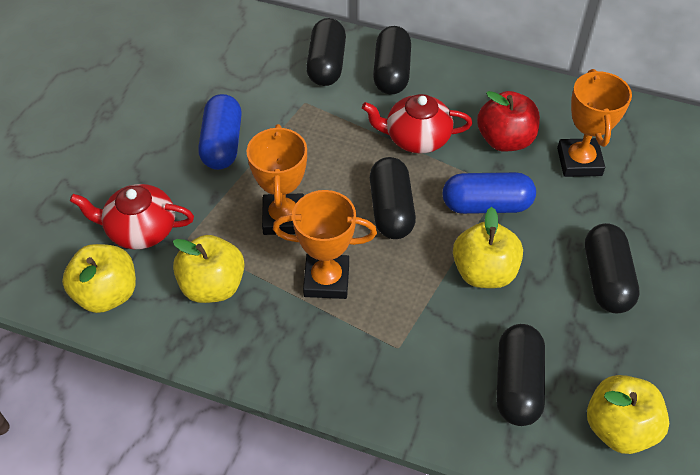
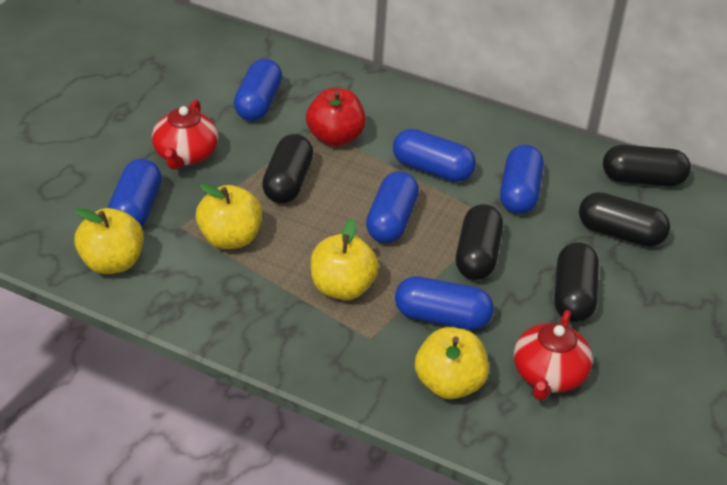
blue capsule: [198,94,242,170] [442,172,536,214] = 2 -> [108,159,162,227] [234,59,282,121] [366,171,419,243] [393,129,476,182] [395,276,494,330] [500,144,544,214] = 6
orange trophy: [247,124,307,235] [273,190,377,299] [557,69,632,177] = 3 -> none = 0

